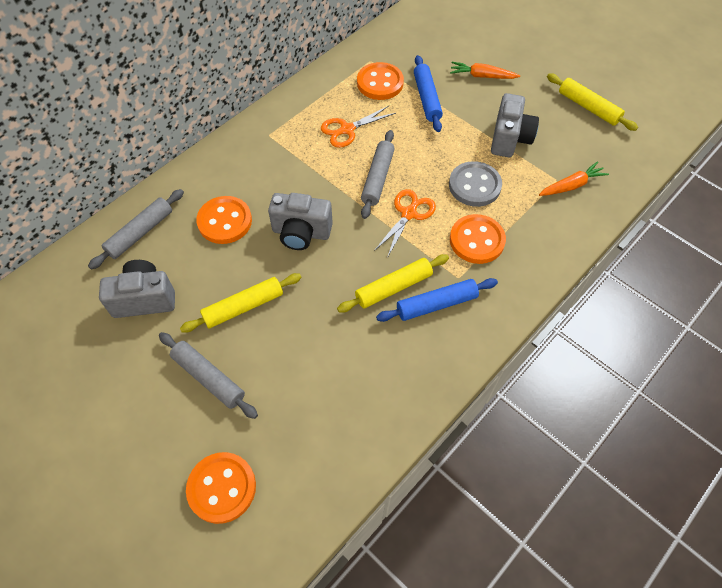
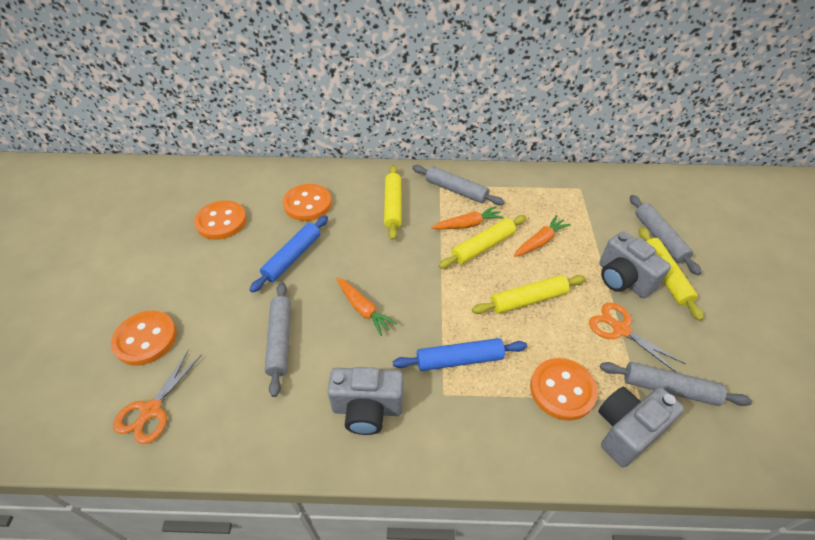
grey button: [449,161,502,207] = 1 -> none = 0
grey rolling pin: [88,189,184,270] [159,332,258,419] [361,130,395,219] = 3 -> [265,282,291,397] [412,165,505,205] [600,362,752,406] [630,195,702,275] = 4
orange carrot: [450,62,520,79] [539,161,609,196] = 2 -> [336,278,397,336] [431,206,504,229] [514,215,571,257] = 3
yellow rolling pin: [180,273,302,333] [337,254,449,313] [547,73,638,131] = 3 -> [384,165,402,240] [439,215,526,269] [472,275,586,314] [639,227,704,321] = 4

